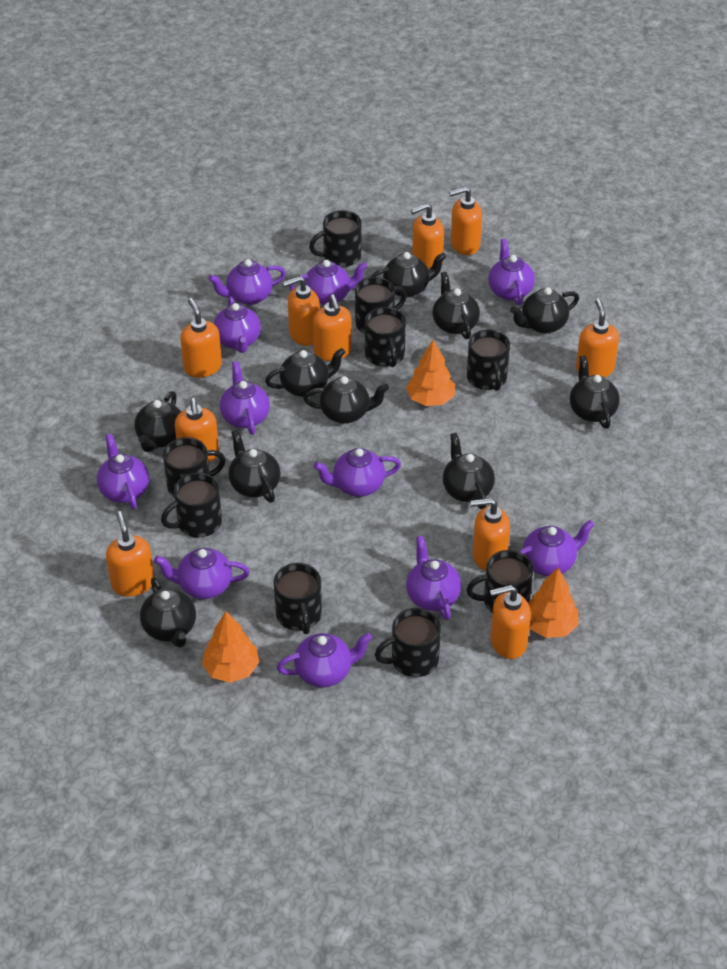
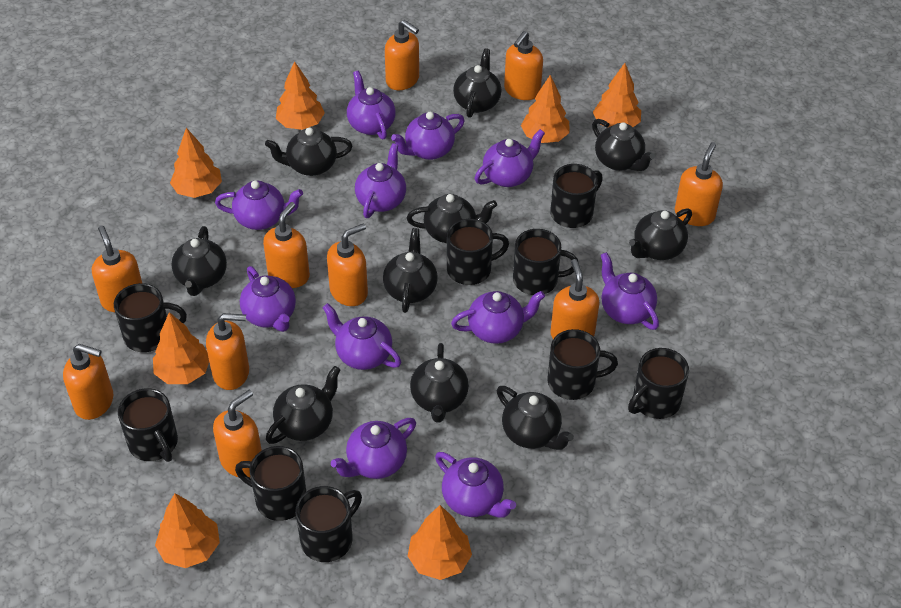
orange tree: [202,611,259,683] [406,339,455,406] [528,568,578,638] = 3 -> [153,312,209,384] [155,493,220,568] [170,128,222,198] [276,61,325,130] [408,505,472,580] [521,75,570,143] [593,63,641,128] = 7

